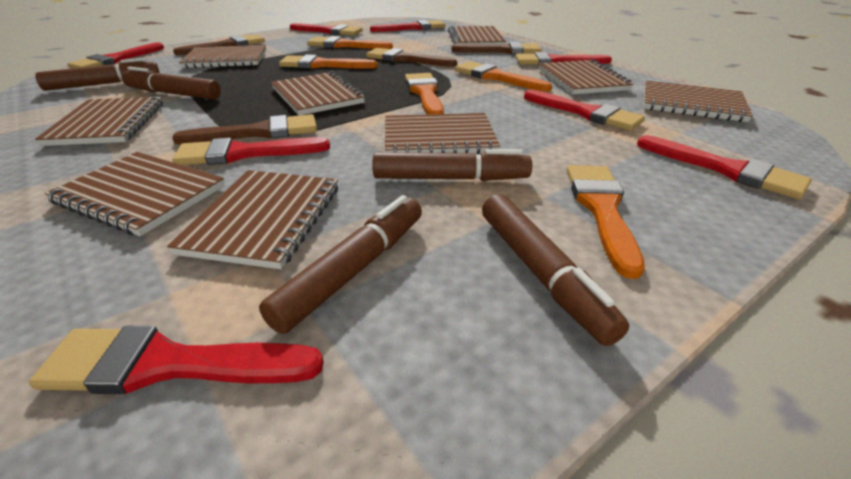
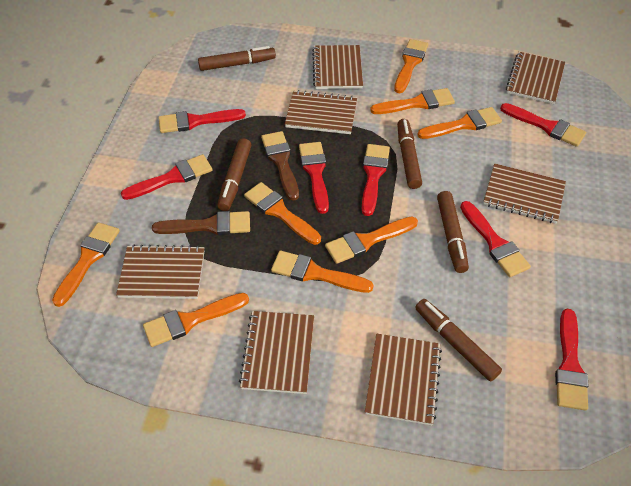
brown brush: [172,114,317,145] [173,34,265,55] [366,48,457,67] [451,42,542,54] = 4 -> [152,211,250,235] [261,131,299,201] = 2
brown notebook: [35,97,163,146] [45,152,225,236] [167,170,338,269] [179,45,266,68] [271,71,365,115] [385,113,500,154] [448,26,506,45] [539,59,634,94] [644,81,753,122] = 9 -> [116,245,204,299] [239,311,314,394] [285,90,357,134] [312,45,363,89] [365,334,442,425] [483,163,566,223] [506,52,565,104] = 7
orange brush: [279,55,378,69] [307,36,393,49] [405,73,444,114] [455,61,552,92] [567,165,645,279] = 5 -> [52,222,120,307] [143,293,249,347] [244,182,321,245] [271,251,374,293] [325,217,418,264] [370,88,455,114] [394,39,428,93] [418,107,502,139] = 8
red brush: [29,326,324,394] [68,42,164,69] [172,137,330,165] [290,23,363,36] [370,20,446,32] [515,52,612,65] [524,90,645,131] [637,135,812,199] = 8 -> [121,154,213,200] [158,109,246,133] [299,142,329,214] [362,144,390,216] [460,201,531,277] [500,103,586,147] [555,308,588,411] = 7

